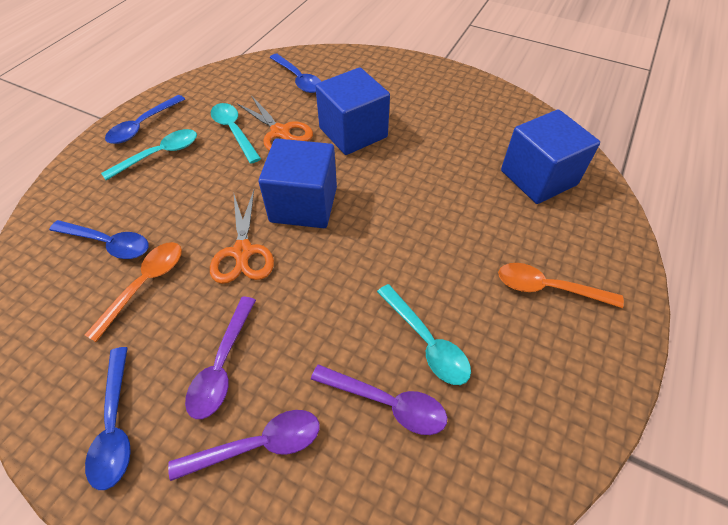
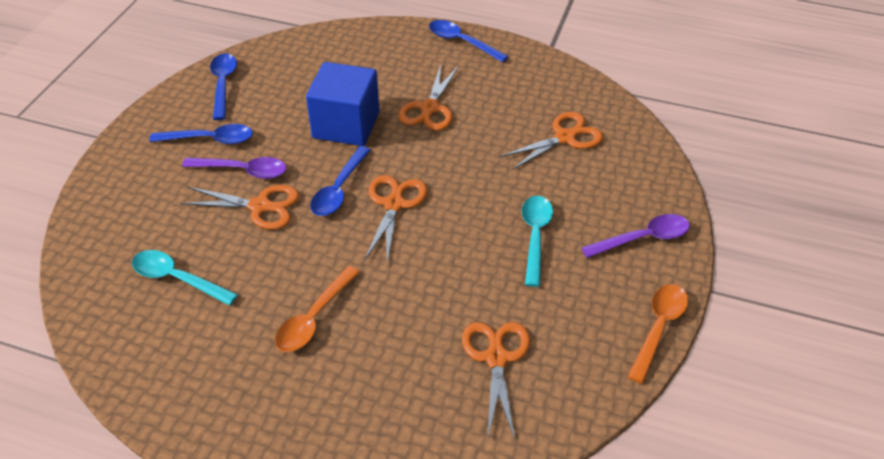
blue cube: [259,138,337,228] [315,67,390,155] [501,110,600,204] = 3 -> [306,62,380,146] = 1
orange scissors: [210,190,274,284] [237,95,313,151] = 2 -> [180,185,299,230] [364,175,428,263] [399,65,459,131] [462,322,530,440] [499,112,603,170] = 5
purple spoon: [168,410,320,481] [185,297,256,419] [311,364,447,435] = 3 -> [182,157,286,179] [581,214,690,258] = 2
turquoise spoon: [101,129,197,181] [211,103,261,164] [377,284,471,385] = 3 -> [132,250,238,306] [522,196,553,287] = 2

